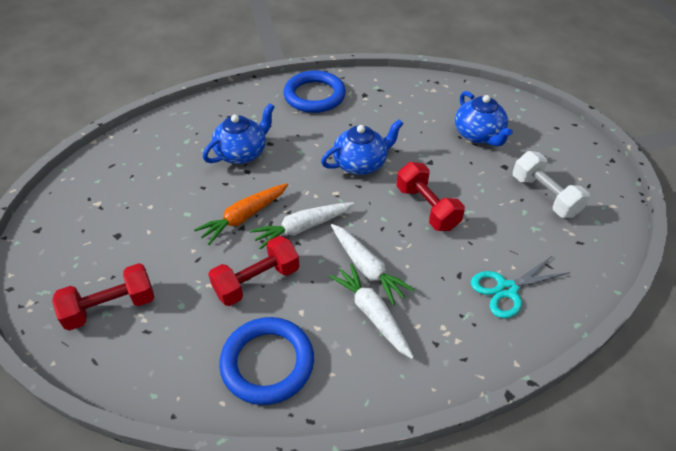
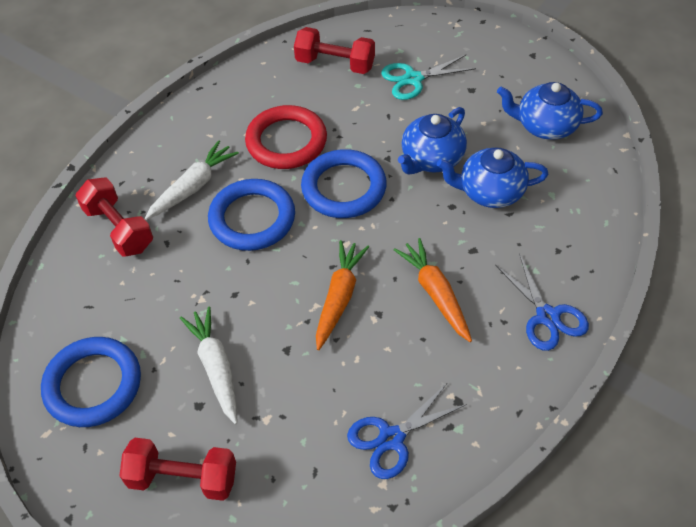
blue ring: [219,317,314,405] [283,71,346,113] = 2 -> [41,337,141,427] [208,179,295,251] [301,149,387,218] = 3
blue scissors: none = 0 -> [347,382,467,479] [495,253,589,351] = 2
orange carrot: [194,183,288,245] = 1 -> [316,240,369,350] [394,238,472,342] = 2
red ring: none = 0 -> [245,105,327,169] = 1
white carrot: [250,202,354,250] [329,263,414,359] [331,224,415,305] = 3 -> [145,140,239,220] [180,306,238,425] = 2
white dumbbell: [513,151,590,218] = 1 -> none = 0

